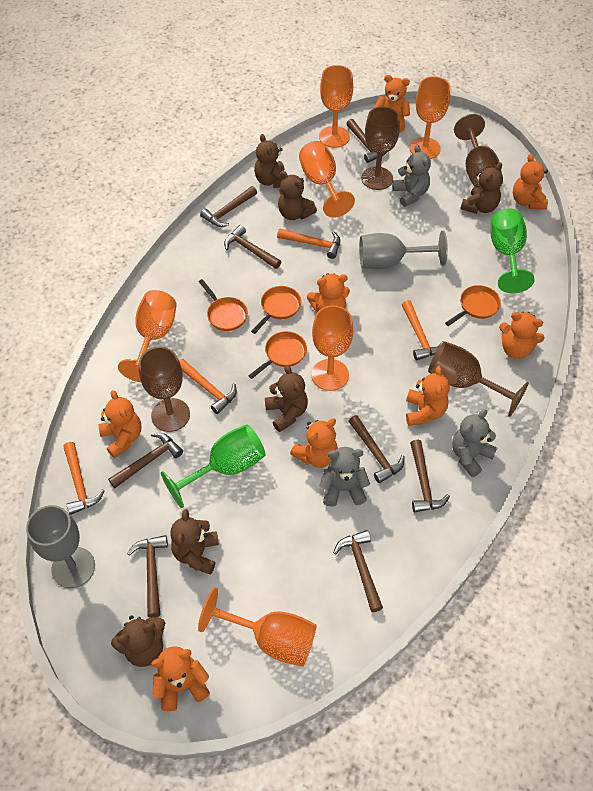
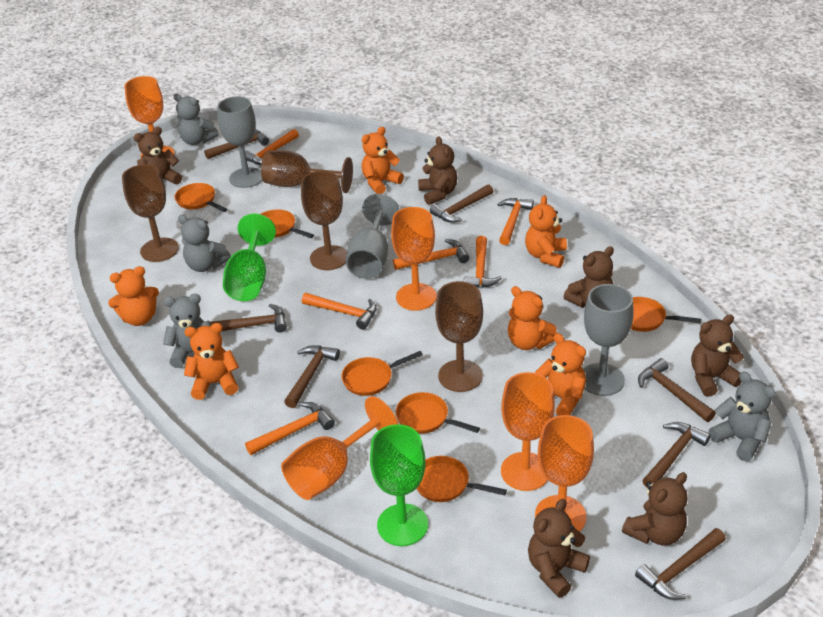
brown hammer: [108,433,183,488] [127,535,168,618] [200,186,257,227] [224,225,281,269] [333,530,383,612] [346,119,386,163] [349,415,405,483] [410,440,450,513] = 8 -> [204,130,269,159] [210,304,287,333] [284,345,340,408] [430,184,493,223] [635,528,726,600] [638,358,716,422] [642,422,711,488] = 7
grey goblet: [26,505,95,588] [359,231,448,269] = 2 -> [217,96,263,188] [346,194,399,279] [583,284,634,396] = 3
grey teddy bear: [320,447,370,507] [392,145,431,207] [452,409,497,477] = 3 -> [163,294,211,368] [174,93,219,145] [178,215,231,272] [708,372,776,461] = 4
orange goblet: [118,290,177,382] [198,587,317,667] [299,141,355,218] [311,305,353,391] [319,65,353,148] [409,76,450,159] = 6 -> [124,76,175,157] [281,396,398,500] [391,207,437,310] [501,372,555,491] [535,415,594,532] = 5
orange hammer: [63,442,104,515] [179,359,237,414] [277,229,340,259] [402,300,445,360] = 4 -> [245,129,299,165] [245,402,335,455] [302,293,377,330] [393,239,470,270] [464,236,502,288] [498,198,534,245] = 6
orange pan: [199,279,248,331] [248,331,307,379] [251,286,301,334] [445,285,501,326] = 4 -> [174,183,227,212] [261,209,314,238] [341,351,423,396] [396,392,480,434] [416,456,507,502] [631,297,702,332] = 6
orange teddy bear: [99,390,141,458] [151,646,210,711] [290,418,338,468] [307,273,350,313] [374,75,410,132] [406,366,450,426] [499,312,545,359] [513,154,548,210] = 8 -> [108,266,159,326] [184,323,239,400] [362,127,404,194] [508,286,557,350] [525,195,567,268] [535,333,586,416] = 6

